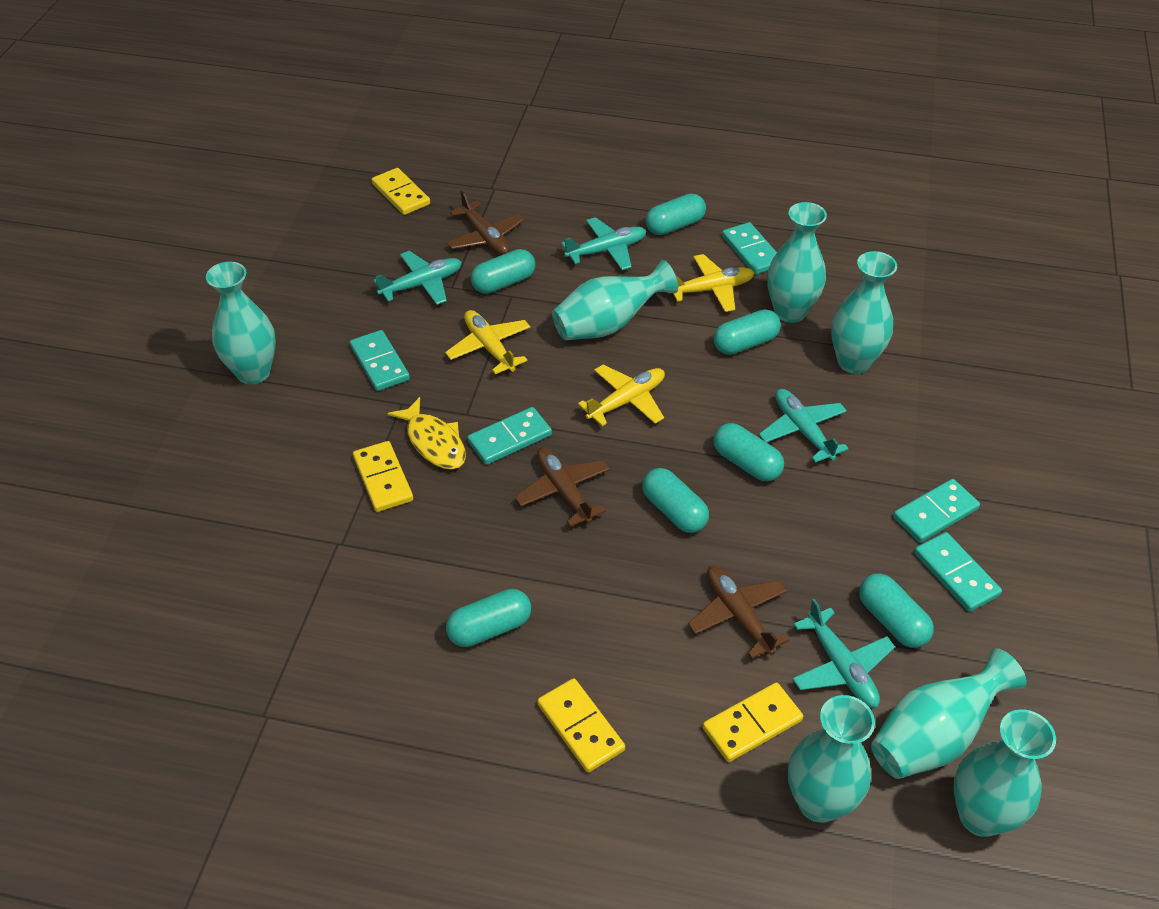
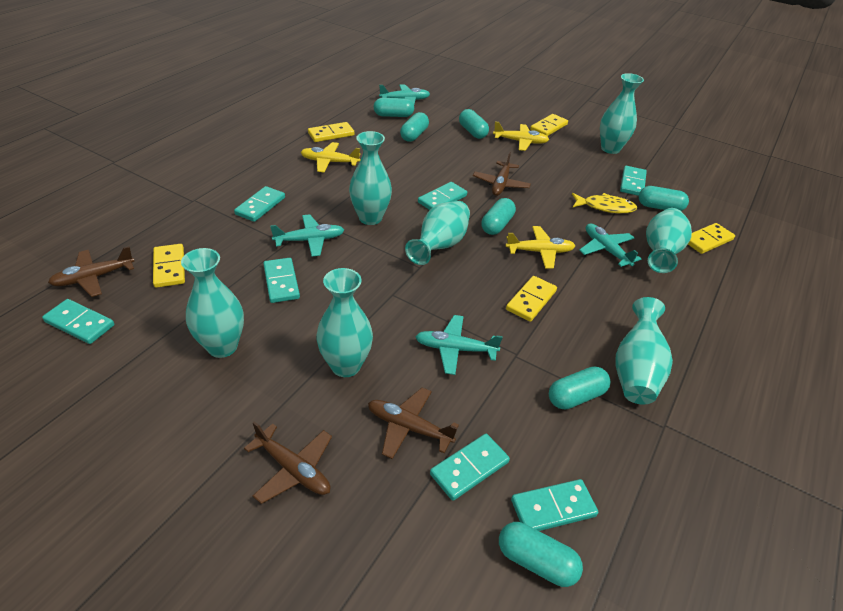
brown plane: [447,190,524,255] [515,447,610,527] [688,566,789,659] = 3 -> [48,246,134,297] [244,421,332,504] [368,387,459,459] [473,152,531,196] = 4
turquoise domino: [350,330,410,391] [467,407,552,465] [722,222,777,274] [893,479,980,543] [914,532,1002,612] = 5 -> [42,299,114,344] [234,186,285,222] [263,258,300,303] [418,182,467,210] [430,434,510,501] [511,479,598,531] [620,166,647,196] = 7
yellow domino: [353,441,413,512] [372,168,430,215] [537,678,625,773] [703,683,803,762] = 4 -> [153,244,185,288] [308,122,355,142] [506,276,557,322] [530,114,568,136] [688,223,735,254] = 5

